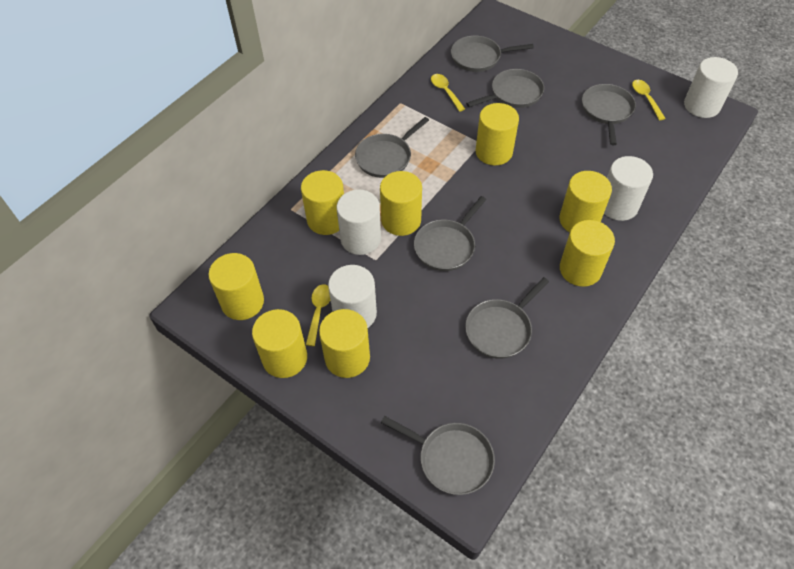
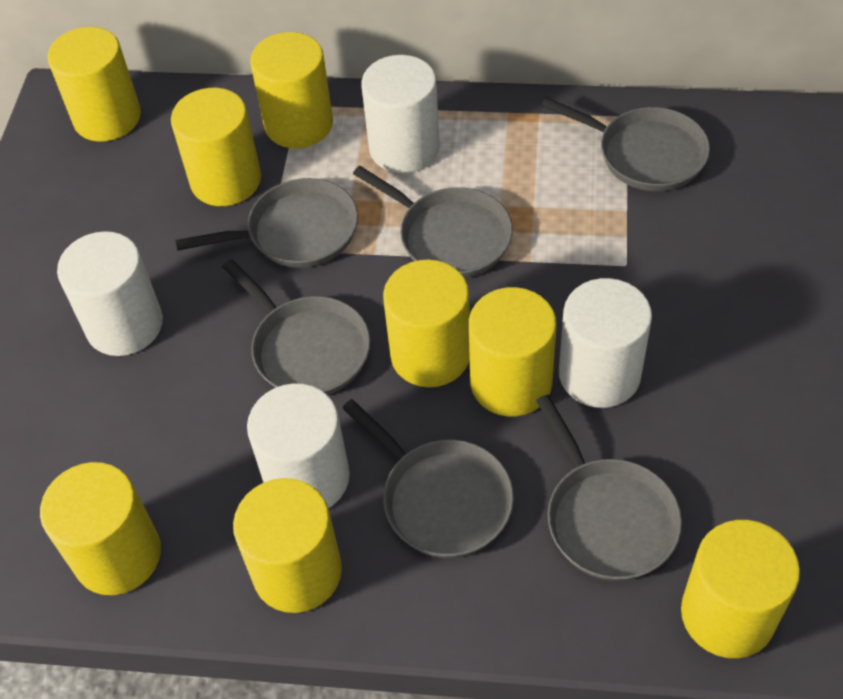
grey pan: [355,117,429,178] [381,416,495,495] [414,196,486,271] [451,36,534,72] [465,277,549,359] [466,69,544,108] [582,84,636,145] = 7 -> [175,178,358,268] [222,259,371,395] [342,399,514,558] [353,166,513,278] [536,395,682,581] [541,97,710,191] = 6
yellow spoon: [306,284,330,346] [431,74,465,112] [632,80,666,120] = 3 -> none = 0

